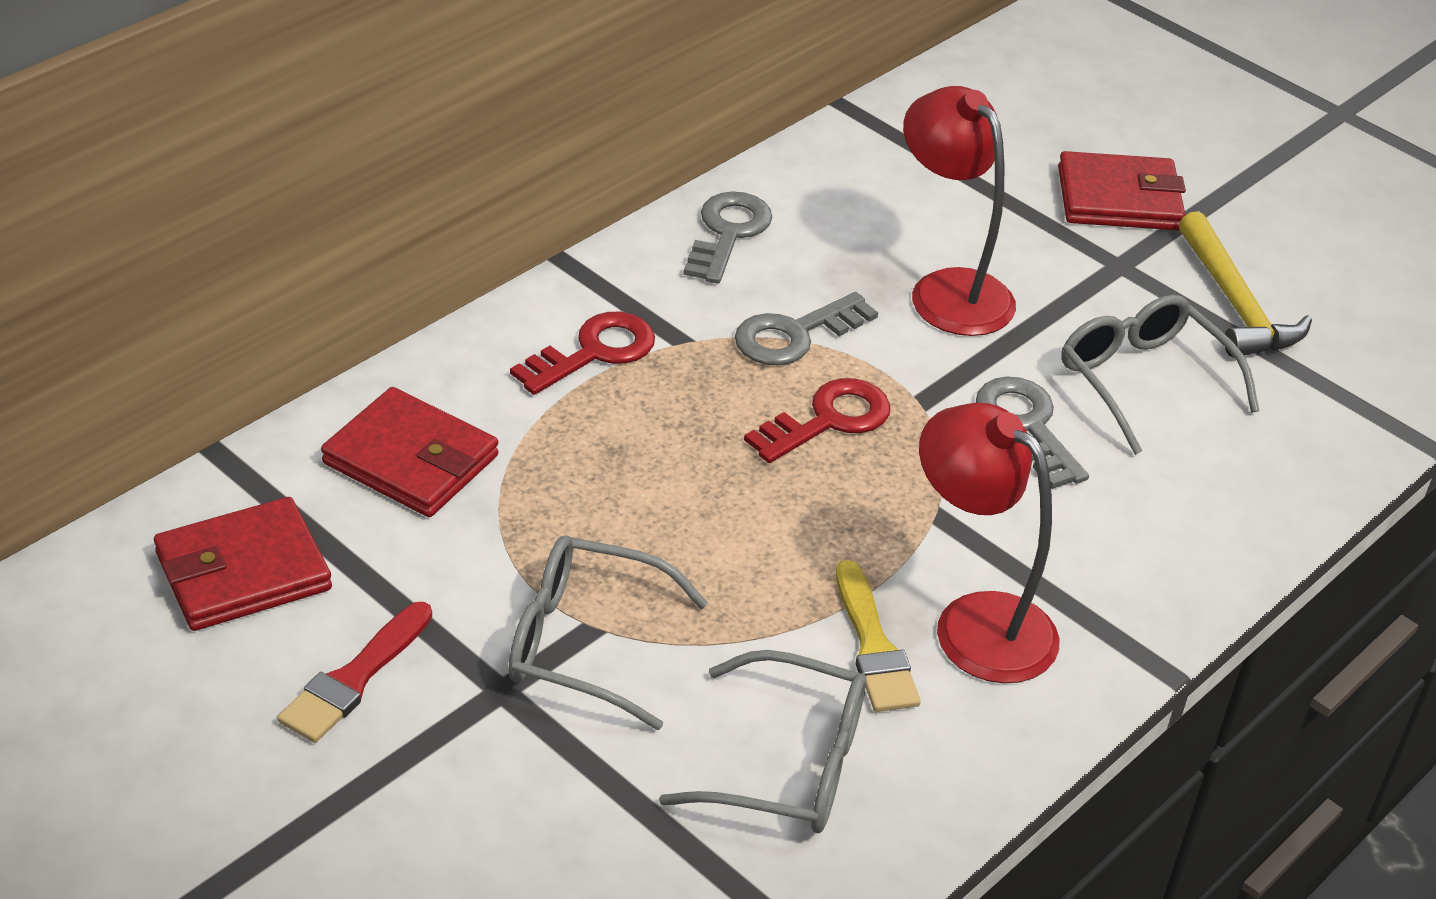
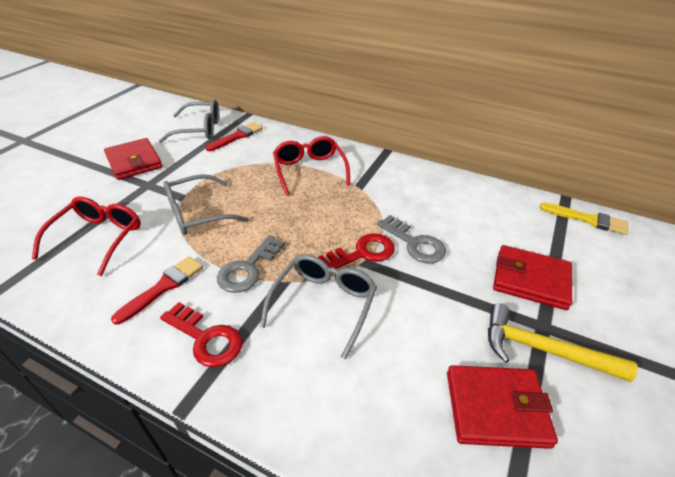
grey key: [683,191,772,284] [735,292,878,366] [976,377,1089,489] = 3 -> [217,235,285,293] [377,215,446,263] = 2
red brush: [277,602,432,743] = 1 -> [111,256,203,325] [206,122,263,151] = 2
red glasses: none = 0 -> [32,196,141,276] [273,136,350,195] = 2
red lamp: [903,86,1016,336] [919,403,1059,683] = 2 -> none = 0

